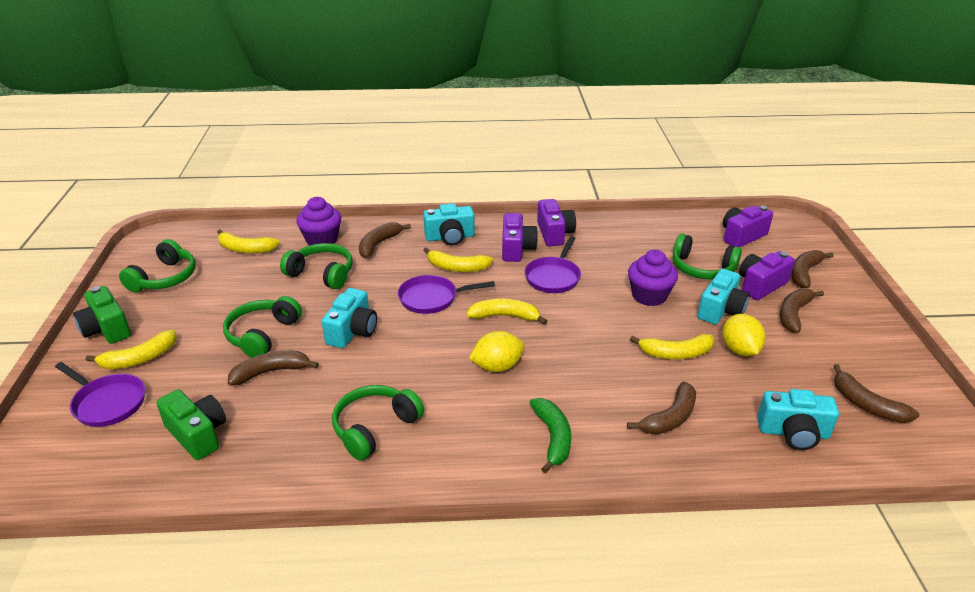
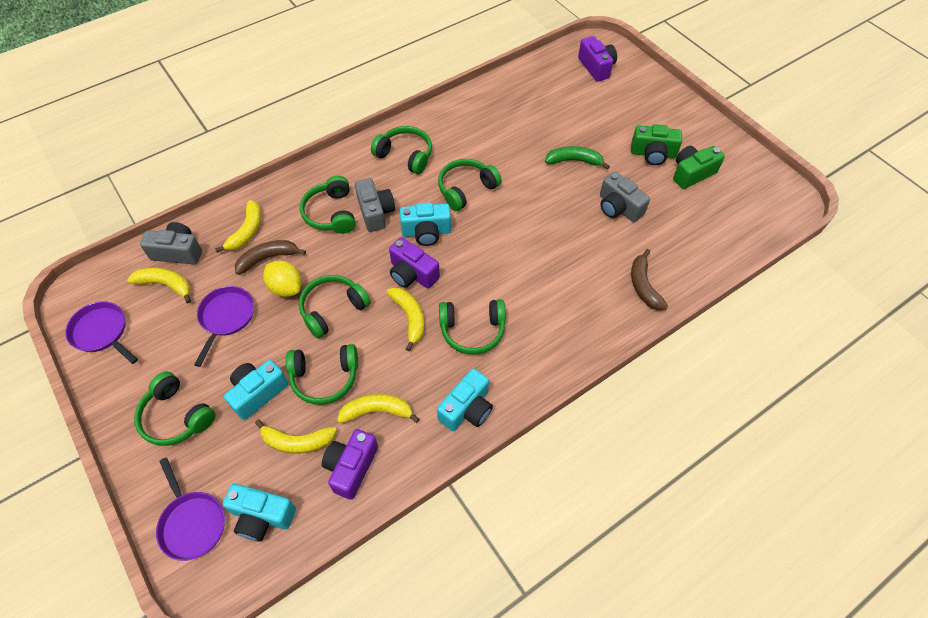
brown banana: [228,351,319,386] [359,222,411,258] [627,382,696,435] [780,289,824,333] [791,250,833,288] [834,364,919,423] = 6 -> [235,240,306,275] [631,249,668,311] = 2
green headphones: [119,239,196,292] [223,296,302,358] [280,243,353,289] [332,385,424,460] [673,234,742,279] = 5 -> [134,371,216,446] [286,344,358,405] [299,275,371,338] [300,176,355,234] [371,126,432,174] [438,159,502,211] [439,299,506,355] = 7
grey camera: none = 0 -> [140,222,202,265] [355,178,395,232] [600,172,650,222] = 3
purple camera: [502,213,538,262] [537,199,576,246] [723,206,773,247] [739,251,795,300] = 4 -> [322,429,378,500] [389,237,440,288] [578,36,617,82] = 3
purple cupcake: [296,197,341,245] [628,250,678,306] = 2 -> none = 0
yellow lemon: [469,331,525,372] [722,314,766,356] = 2 -> [263,260,301,297] = 1

